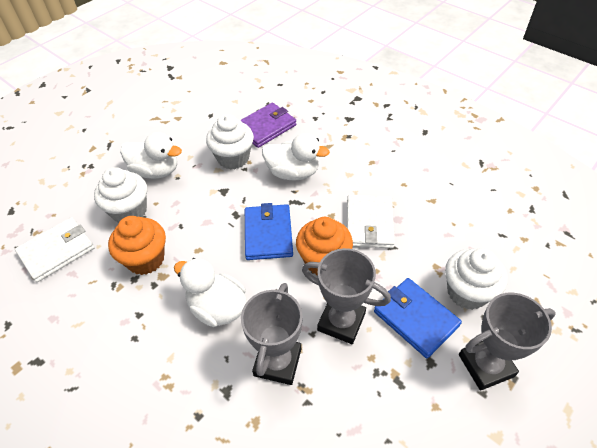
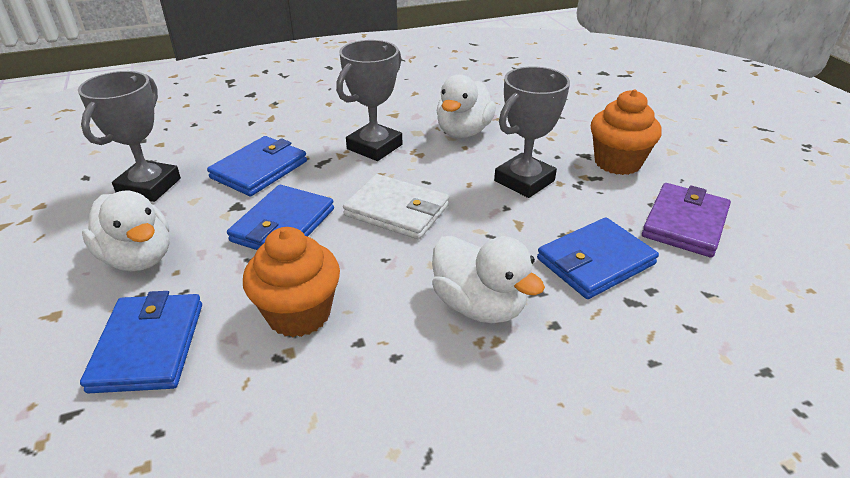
blue wallet: [245,203,293,260] [374,278,462,358] = 2 -> [80,291,202,393] [207,136,307,196] [227,185,334,250] [537,217,659,299] = 4
white cupcake: [94,167,147,223] [206,114,254,170] [445,248,508,310] = 3 -> none = 0
white wallet: [15,217,95,282] [347,195,395,248] = 2 -> [343,174,449,239] = 1

